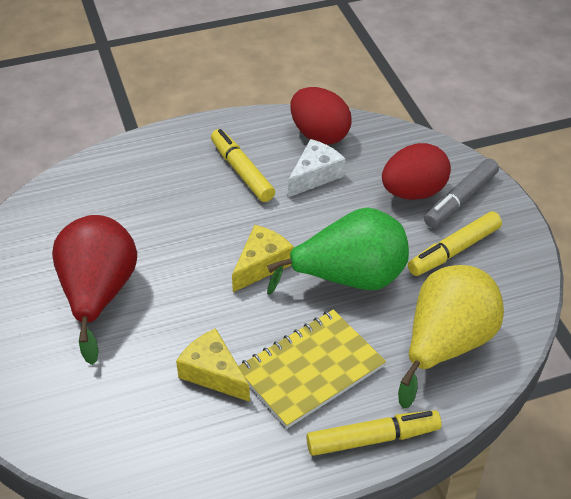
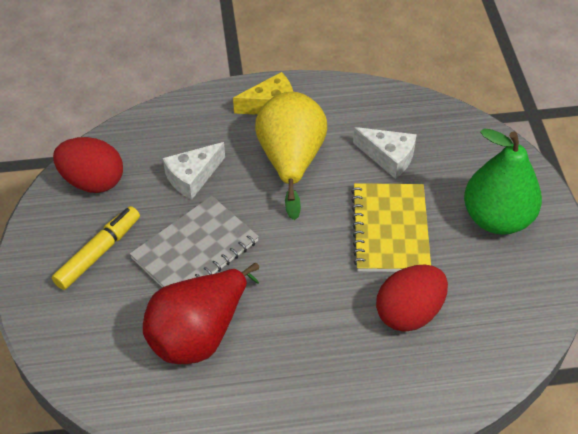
grey marker: [424,158,499,228] = 1 -> none = 0
grey notebook: none = 0 -> [130,196,259,287] = 1
white cheese: [288,139,346,198] = 1 -> [163,142,225,200] [353,127,417,179] = 2
yellow cheese: [176,328,250,402] [232,225,294,292] = 2 -> [233,72,293,115] = 1
yellow marker: [211,129,275,202] [306,410,442,456] [408,211,502,276] = 3 -> [52,206,140,290] = 1

